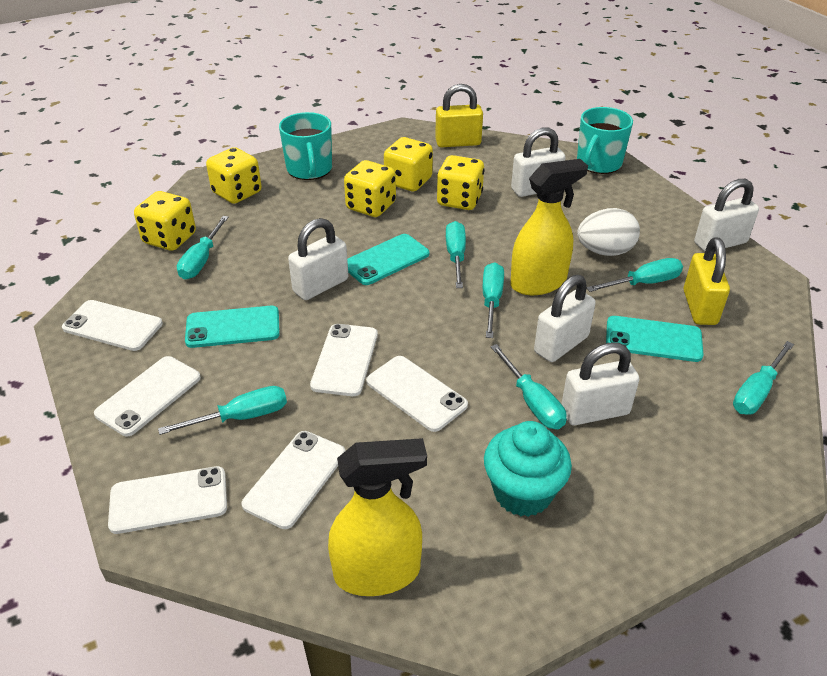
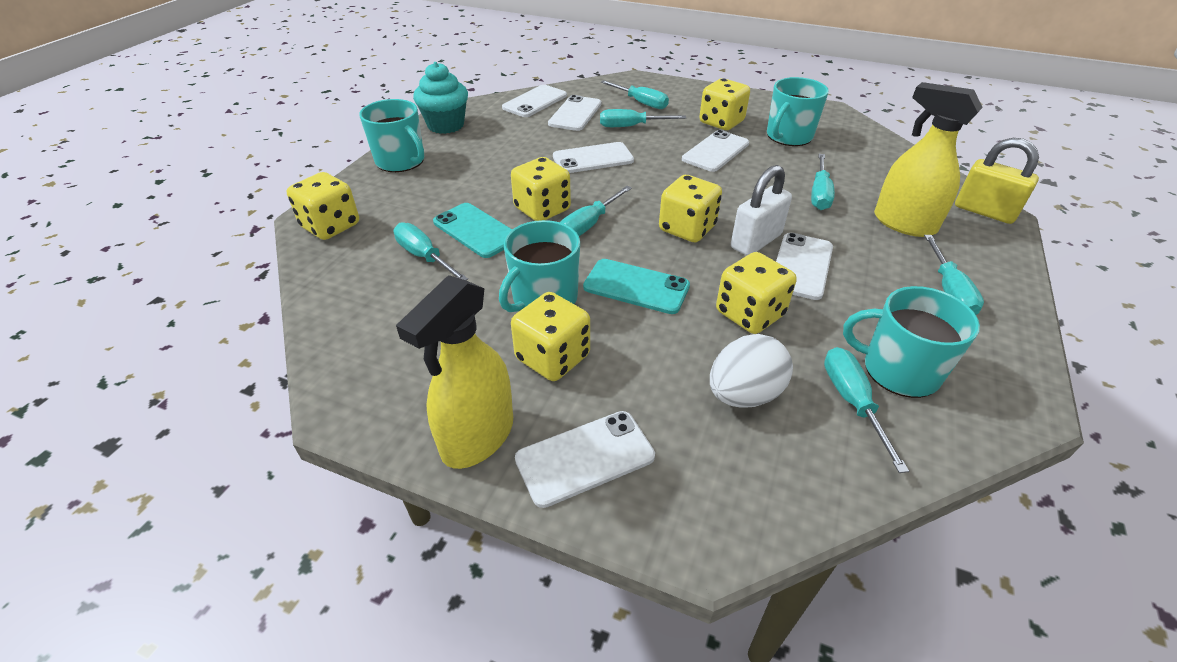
turquoise mug: [279,112,332,180] [577,107,633,174] = 2 -> [359,99,424,172] [499,220,580,312] [767,77,829,146] [843,286,980,398] = 4
turquoise phone: [185,306,280,348] [347,234,429,285] [606,316,704,362] = 3 -> [433,203,512,258] [583,259,690,314] = 2
white padlock: [288,218,348,300] [511,127,566,197] [534,275,596,362] [561,342,639,425] [694,179,759,252] = 5 -> [731,165,792,256] = 1
yellow dice: [134,191,196,251] [206,147,261,204] [344,160,396,217] [384,137,433,191] [437,155,485,210] = 5 -> [287,172,359,240] [511,157,571,221] [511,292,590,381] [659,175,722,243] [699,78,750,130] [716,252,797,334] = 6
yellow padlock: [435,84,483,147] [683,238,730,325] = 2 -> [955,138,1039,224] = 1

